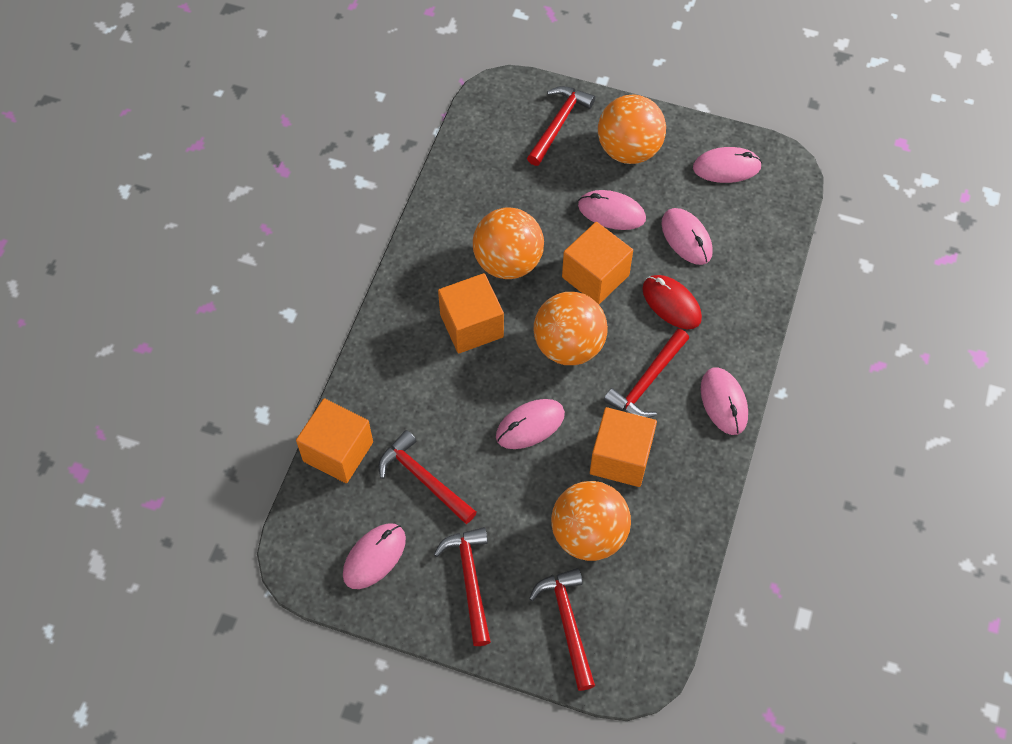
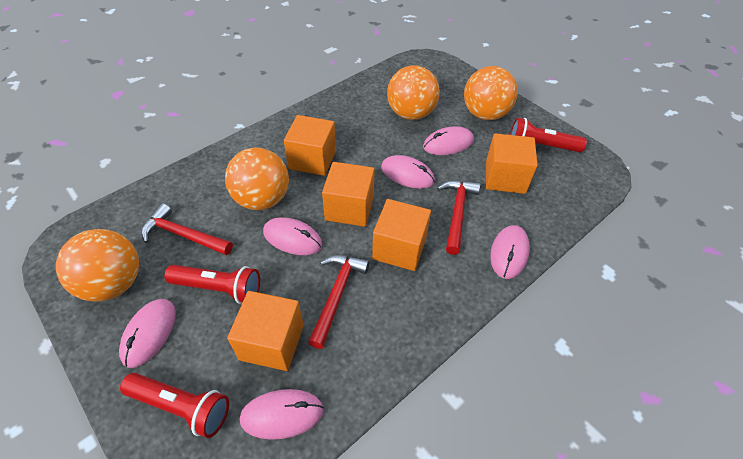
orange cube: [296,398,373,483] [438,273,504,354] [562,222,633,304] [590,407,657,487] = 4 -> [227,291,304,371] [284,115,336,176] [322,162,375,227] [372,199,431,271] [486,133,538,194] = 5
red flashlight: none = 0 -> [120,373,229,438] [164,265,260,304] [510,117,587,152] = 3
red hammer: [378,430,477,524] [434,527,491,646] [527,86,595,166] [529,568,595,691] [604,329,689,418] = 5 -> [142,203,233,255] [308,255,370,349] [437,180,481,255] = 3
red mouse: [642,275,702,329] = 1 -> none = 0

